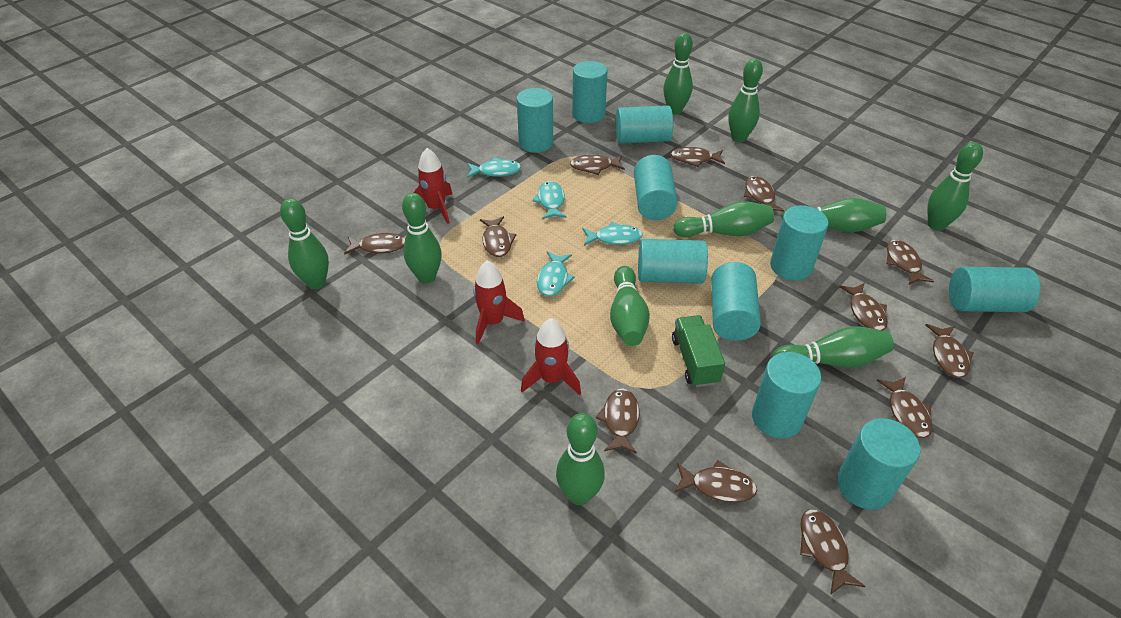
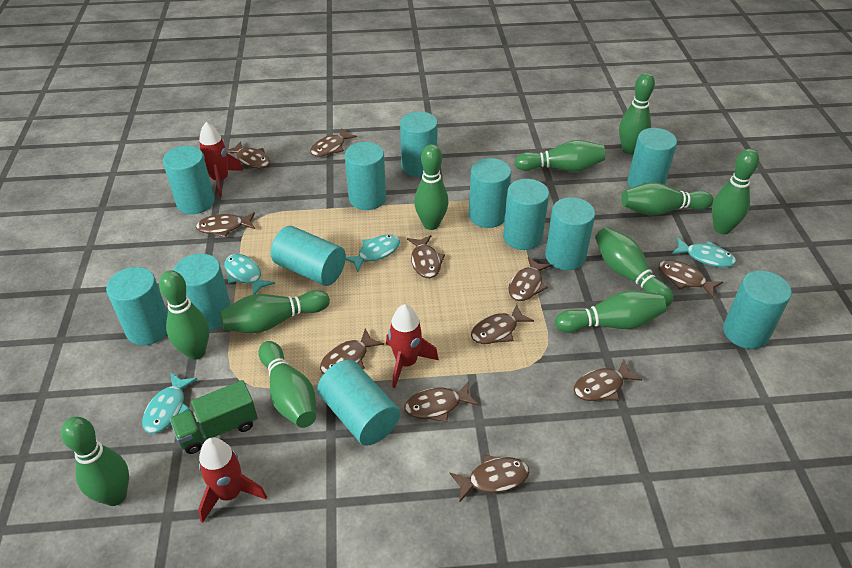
brown fish: [344,230,405,255] [480,216,516,257] [570,155,625,175] [596,388,640,454] [671,147,725,167] [674,460,757,503] [744,176,784,211] [800,509,865,595] [839,283,888,331] [876,377,932,438] [887,240,934,285] [926,324,974,378] = 12 -> [196,212,255,238] [227,141,270,169] [310,129,357,157] [320,329,384,374] [405,381,479,422] [407,235,445,278] [450,454,529,502] [471,304,534,344] [508,257,552,301] [574,360,642,401] [658,260,723,298] = 11
green bowling pin: [280,198,329,289] [402,193,442,284] [556,413,605,505] [610,266,650,346] [663,33,693,115] [673,201,774,237] [728,59,763,142] [772,326,894,368] [781,198,886,232] [928,142,983,231] = 10 -> [61,417,129,506] [159,270,209,360] [220,290,330,333] [259,341,316,428] [414,144,449,230] [515,140,605,172] [555,290,666,333] [595,227,674,307] [619,73,655,154] [621,182,714,216] [712,149,759,234] = 11
turquoise cylinder: [517,88,553,153] [572,61,607,123] [615,105,673,144] [634,155,678,220] [638,239,708,284] [711,262,761,341] [752,352,821,439] [770,205,829,281] [837,418,920,510] [949,267,1040,312] = 10 -> [106,267,168,345] [163,146,215,214] [173,253,231,331] [271,226,346,286] [317,360,400,446] [345,142,386,210] [400,111,438,177] [469,158,511,228] [503,179,549,250] [545,197,595,270] [627,128,677,188] [723,270,792,349] = 12

